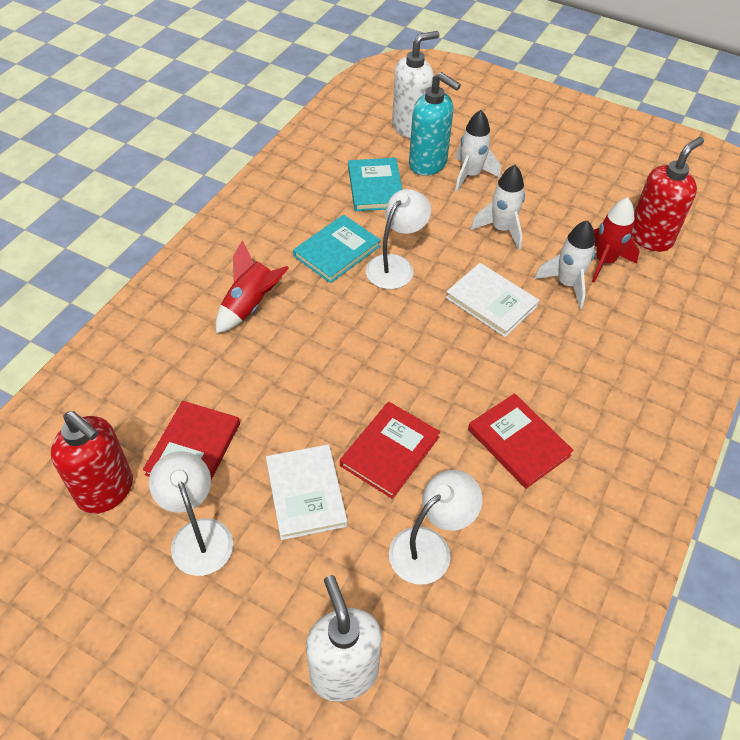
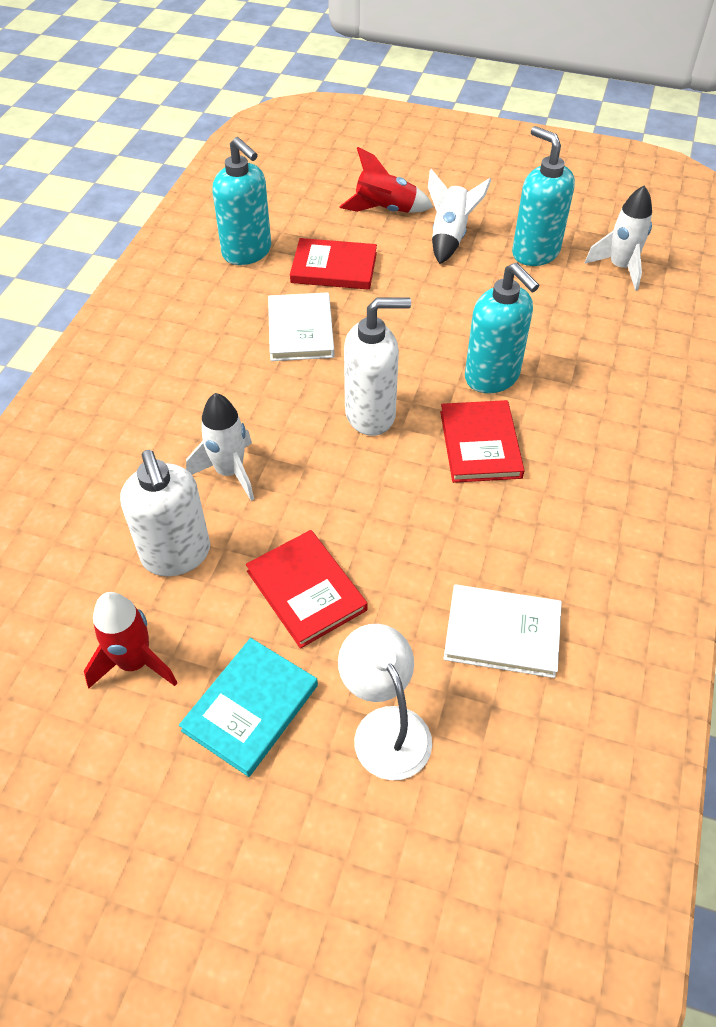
red soap dispenser: [51,411,133,514] [631,137,704,252] = 2 -> none = 0
turquoise book: [293,215,381,283] [348,158,403,211] = 2 -> [179,638,318,777] = 1
turquoise soap dispenser: [409,72,461,176] = 1 -> [212,137,271,265] [465,263,540,393] [512,126,575,266] = 3
white lamp: [149,451,233,576] [366,189,431,289] [389,470,482,584] = 3 -> [338,624,432,780] = 1

